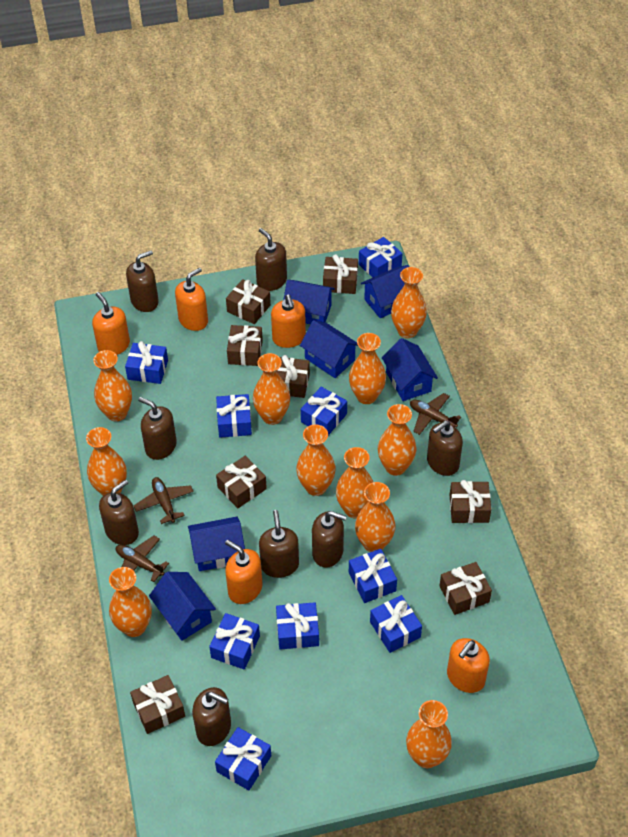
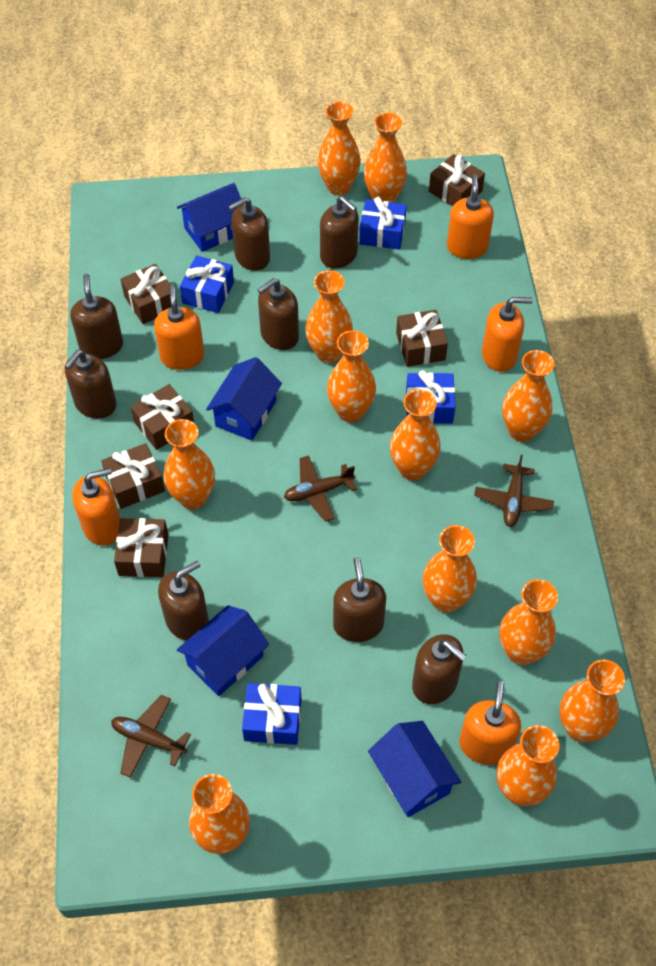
blue gift: [125,341,168,384] [209,613,260,670] [215,727,271,791] [216,394,252,438] [276,602,319,649] [301,387,347,435] [349,549,397,603] [359,237,402,277] [370,595,422,653] = 9 -> [180,256,234,313] [242,683,301,745] [359,197,407,250] [406,370,455,424] = 4
blue house: [149,572,216,641] [188,517,245,571] [283,280,335,324] [300,320,358,378] [361,265,409,318] [382,338,438,401] = 6 -> [177,183,241,252] [177,605,269,696] [206,357,282,441] [368,721,461,817] = 4
brown gift: [130,675,185,734] [216,456,267,508] [226,279,271,324] [227,325,263,366] [277,355,310,398] [323,254,358,294] [439,562,492,615] [450,480,491,523] = 8 -> [101,443,165,509] [114,518,168,577] [121,264,177,324] [130,384,194,450] [396,310,448,367] [429,154,485,206] = 6
orange vase: [86,427,127,496] [93,350,132,422] [109,567,152,637] [253,353,290,425] [296,424,336,496] [336,447,373,518] [349,333,386,404] [355,482,396,552] [378,404,417,476] [391,267,427,338] [406,700,452,768] = 11 -> [163,419,215,509] [189,774,250,854] [305,270,353,363] [318,101,361,195] [327,330,376,423] [364,113,407,203] [390,389,441,480] [423,525,477,613] [497,725,559,806] [499,579,558,665] [502,350,554,442] [560,660,625,742] = 12

